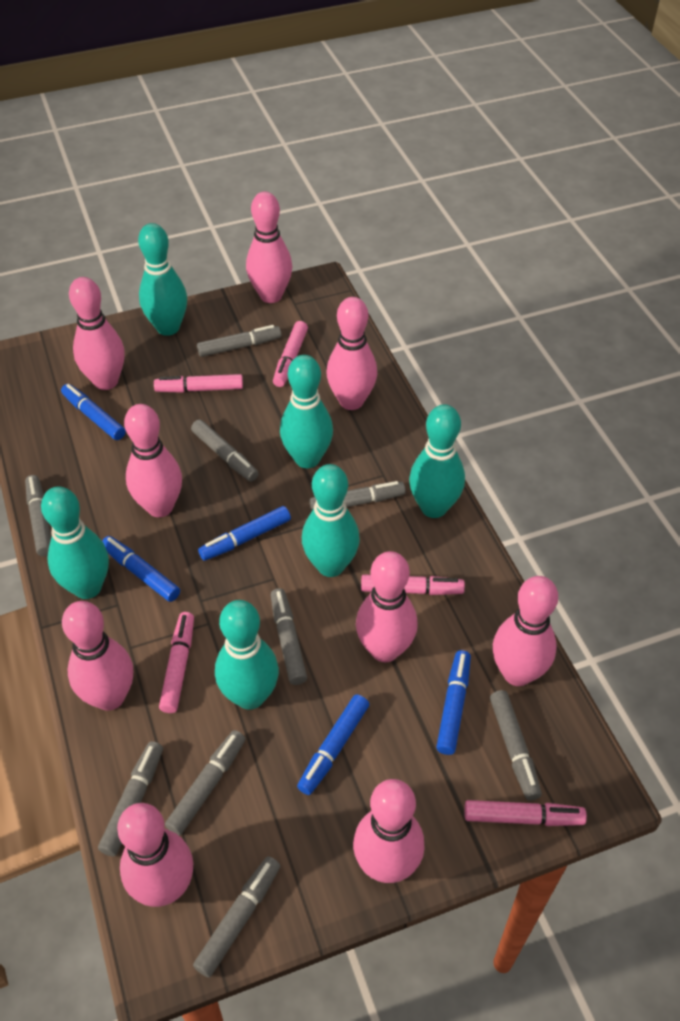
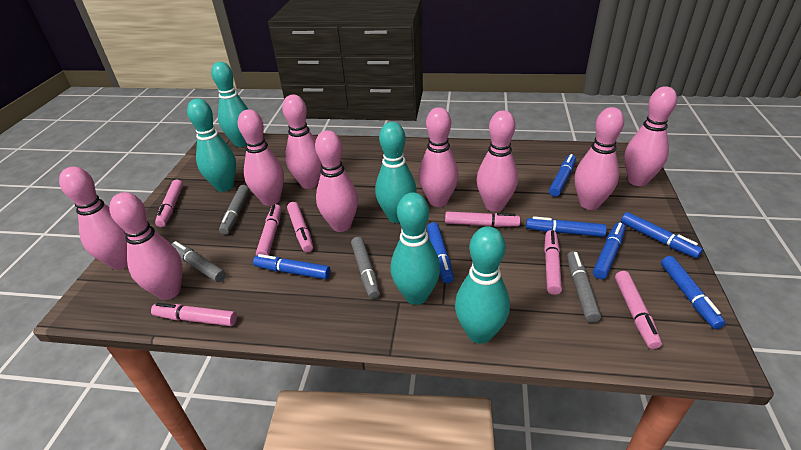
blue marker: [61,384,126,440] [102,536,180,602] [198,506,291,561] [297,694,369,795] [436,650,471,755] = 5 -> [253,254,330,279] [427,222,454,283] [526,216,607,237] [549,154,576,197] [593,222,626,279] [621,212,703,258] [661,256,726,329] = 7
grey marker: [25,475,51,557] [98,741,163,856] [165,730,246,835] [191,420,259,482] [193,856,280,978] [197,325,281,357] [271,588,307,685] [310,481,406,511] [490,690,542,801] = 9 -> [172,241,226,282] [219,185,250,235] [351,237,380,299] [567,251,601,323] = 4
pink marker: [154,374,243,393] [159,612,194,713] [273,321,308,387] [361,575,465,595] [464,800,587,826] = 5 -> [151,303,237,326] [155,180,183,227] [256,204,281,256] [287,202,313,253] [445,211,520,227] [544,230,562,295] [615,271,662,349] = 7
turquoise bowling pin: [41,486,109,599] [138,223,187,336] [215,600,279,710] [280,355,333,468] [302,464,360,577] [409,404,465,518] = 6 -> [187,99,236,192] [211,62,248,147] [375,122,417,223] [390,192,440,305] [455,227,510,344] = 5

